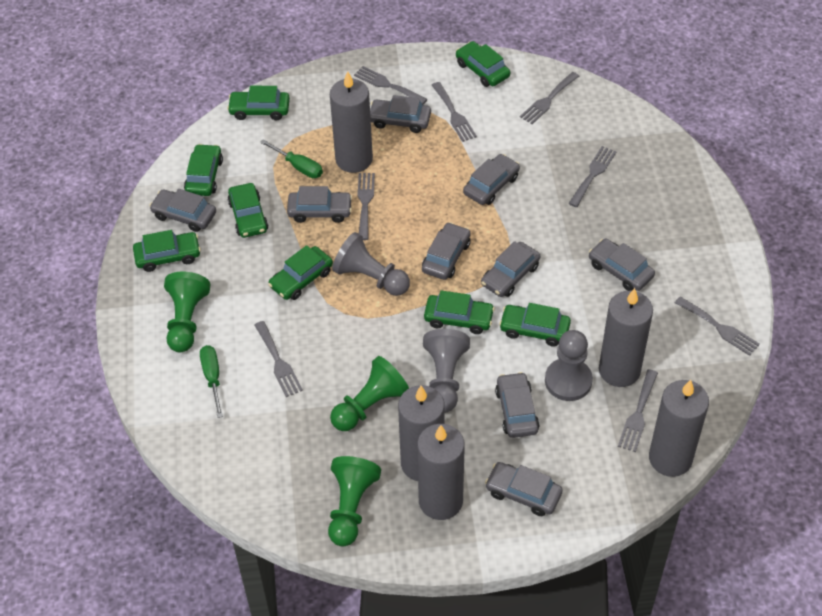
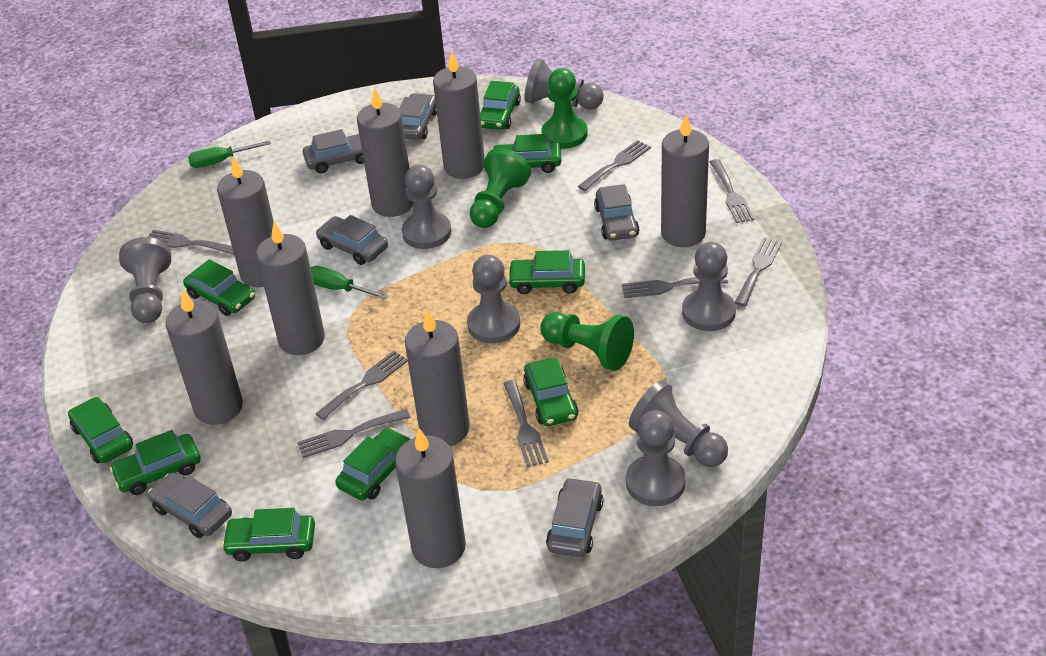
green car: [133,230,201,272] [184,144,223,196] [227,86,290,120] [228,183,268,238] [268,245,333,300] [424,290,495,334] [456,41,510,87] [499,303,571,347] = 8 -> [68,397,133,463] [110,430,201,495] [183,259,255,316] [222,508,315,562] [335,428,412,500] [480,81,521,130] [491,134,561,173] [508,250,585,294] [523,358,579,426] = 9
grey candle: [330,71,373,173] [398,385,445,481] [417,424,465,520] [599,288,653,387] [649,380,709,477] = 5 -> [166,289,243,425] [217,156,274,287] [256,222,325,355] [357,87,414,217] [395,428,466,568] [405,309,470,446] [433,50,485,179] [661,115,709,247] = 8
grey car: [149,189,216,232] [287,186,352,223] [370,95,431,133] [422,222,471,280] [463,154,520,205] [481,241,540,297] [485,462,563,516] [495,372,540,438] [589,239,655,291] = 9 -> [148,473,232,538] [303,129,364,173] [316,215,388,265] [399,93,437,140] [546,477,603,557] [594,184,639,241] = 6
grey pawn: [332,232,410,296] [423,329,470,413] [545,330,593,401] = 3 -> [119,237,171,323] [402,165,451,249] [467,255,520,343] [524,58,604,110] [626,410,686,506] [629,380,728,467] [682,242,736,331] = 7

